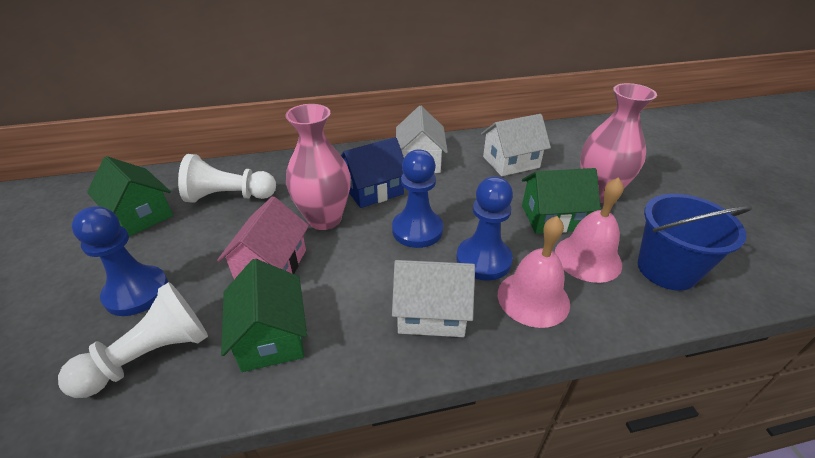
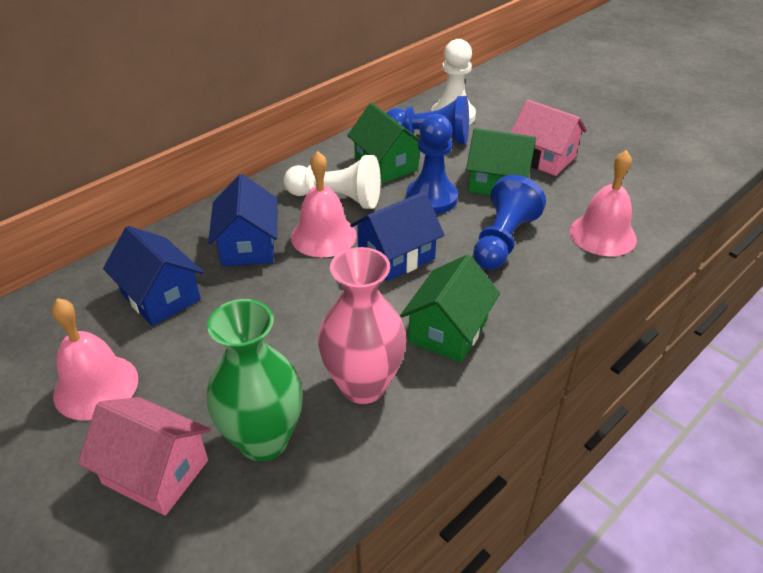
blue bucket: [638,194,752,291] = 1 -> none = 0
blue house: [341,137,404,208] = 1 -> [103,226,203,326] [208,174,277,266] [350,191,444,281] = 3
green vase: none = 0 -> [207,299,303,461] = 1
pink bell: [498,216,570,328] [555,177,624,283] = 2 -> [51,298,138,420] [291,151,356,258] [570,150,637,256] = 3
pink house: [217,196,309,279] = 1 -> [78,397,211,515] [510,99,587,176] = 2
pink vase: [285,104,351,230] [580,83,657,203] = 2 -> [318,247,407,404] = 1
white house: [392,260,475,337] [396,106,448,173] [481,114,551,176] = 3 -> none = 0

